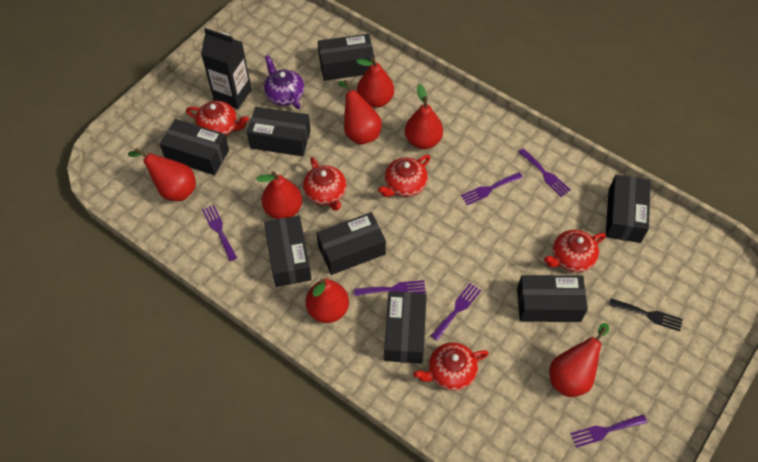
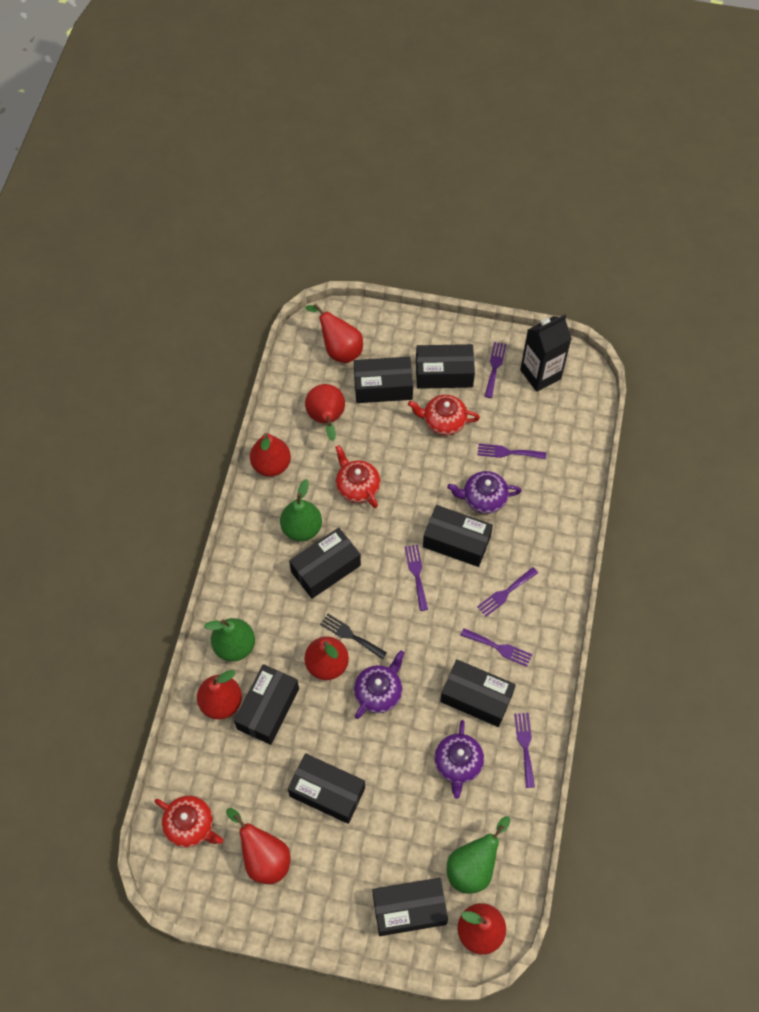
green pear: none = 0 -> [204,618,255,661] [280,479,322,541] [447,816,510,894] = 3
purple teapot: [264,55,305,109] = 1 -> [354,650,405,719] [434,720,484,799] [447,471,522,514] = 3
red teapot: [186,101,249,136] [303,157,347,211] [378,155,431,197] [413,342,489,391] [544,230,606,272] = 5 -> [154,796,223,847] [335,445,380,508] [408,395,480,435] = 3

